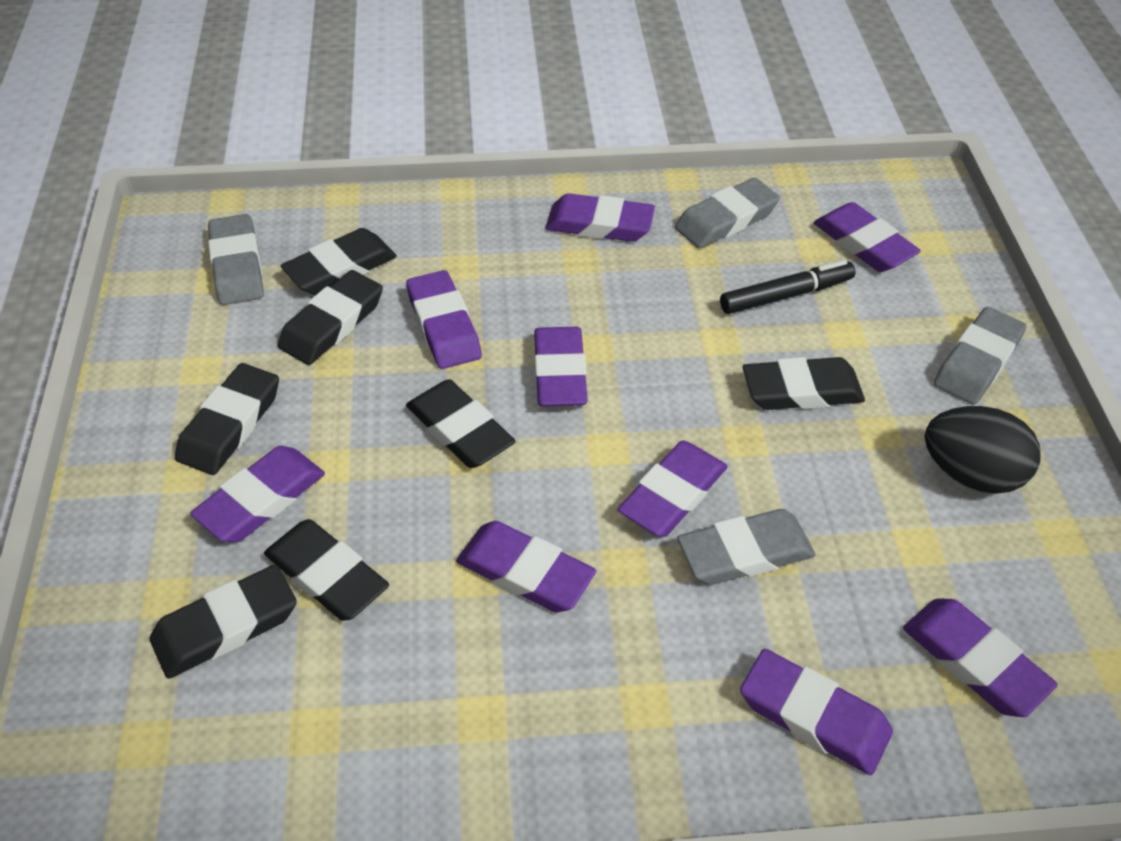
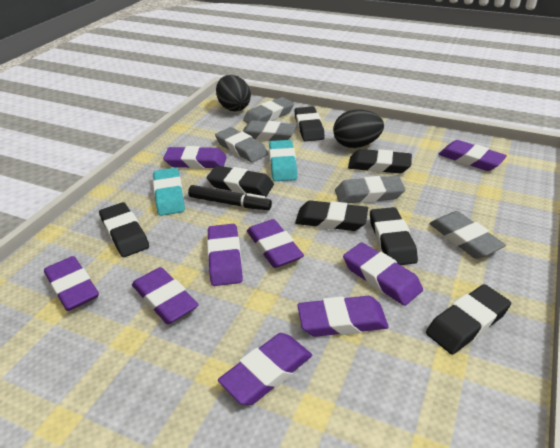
black egg: [925,406,1041,494] = 1 -> [216,75,251,111] [333,109,384,148] = 2
grey eraser: [208,214,264,305] [675,178,780,249] [677,509,815,585] [934,307,1027,405] = 4 -> [215,127,268,163] [243,97,294,123] [243,120,297,141] [335,176,405,203] [429,211,506,259] = 5
turquoise eraser: none = 0 -> [153,168,185,216] [269,140,297,181] = 2

